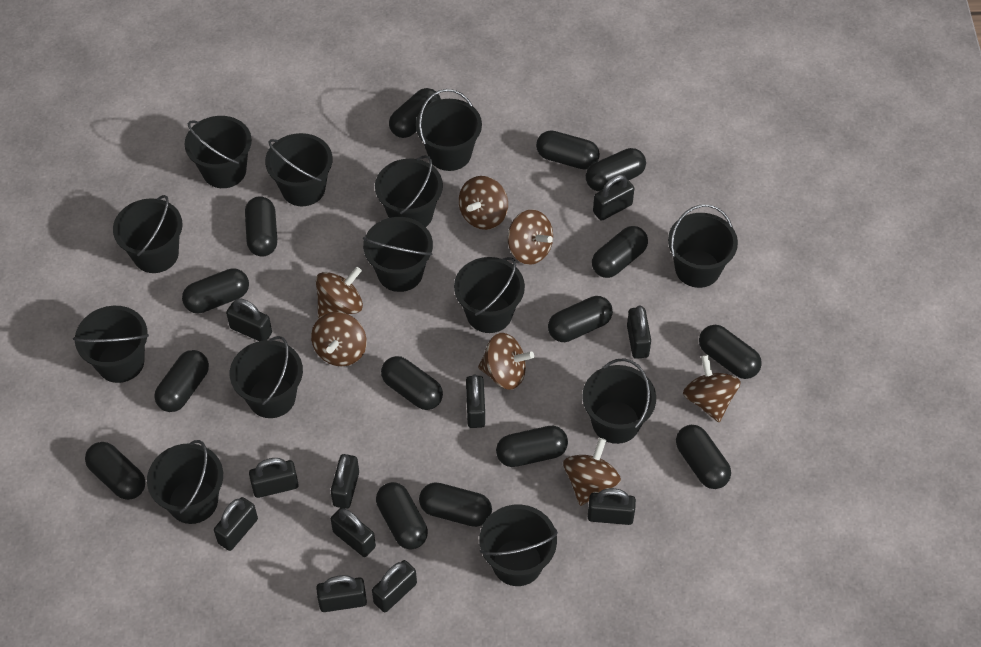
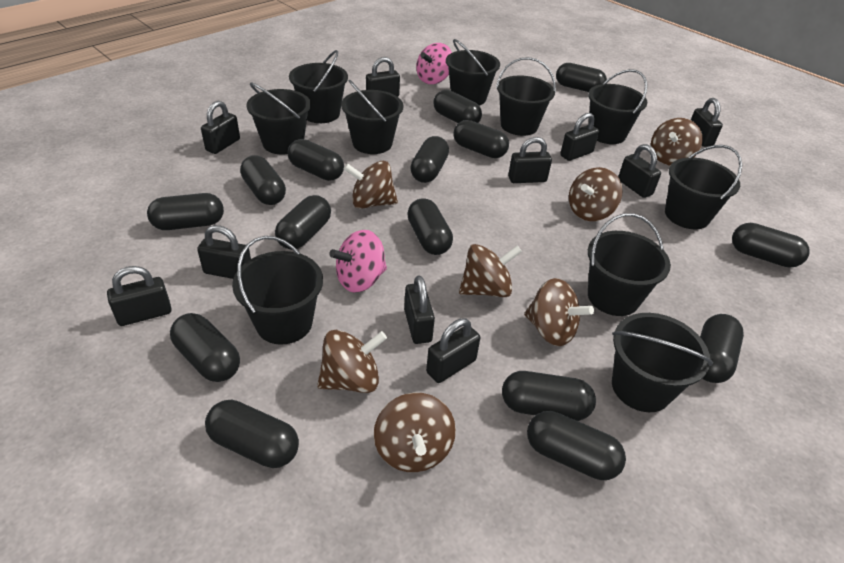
black bucket: [73,306,149,383] [113,195,182,273] [147,440,223,524] [185,116,252,188] [230,336,303,418] [265,133,333,206] [363,217,433,292] [375,155,443,227] [416,89,482,171] [454,257,525,333] [479,505,558,586] [582,358,656,444] [668,204,738,288] = 13 -> [232,236,323,345] [246,82,311,154] [289,50,348,123] [341,80,403,154] [446,39,500,106] [496,57,556,136] [588,69,648,144] [588,213,671,316] [612,313,713,412] [665,145,742,229] = 10
black padlock: [214,497,258,551] [226,299,272,341] [249,458,299,498] [316,575,367,612] [331,454,359,509] [331,507,376,557] [372,560,417,612] [466,375,485,428] [588,488,636,525] [593,175,634,221] [627,306,651,359] = 11 -> [107,266,172,326] [197,225,251,279] [201,101,240,154] [366,57,400,97] [404,275,435,344] [426,318,480,383] [508,137,552,183] [560,113,599,161] [618,144,661,198] [691,98,723,147] = 10
pink spinning top: none = 0 -> [329,230,387,293] [416,43,452,84] = 2

